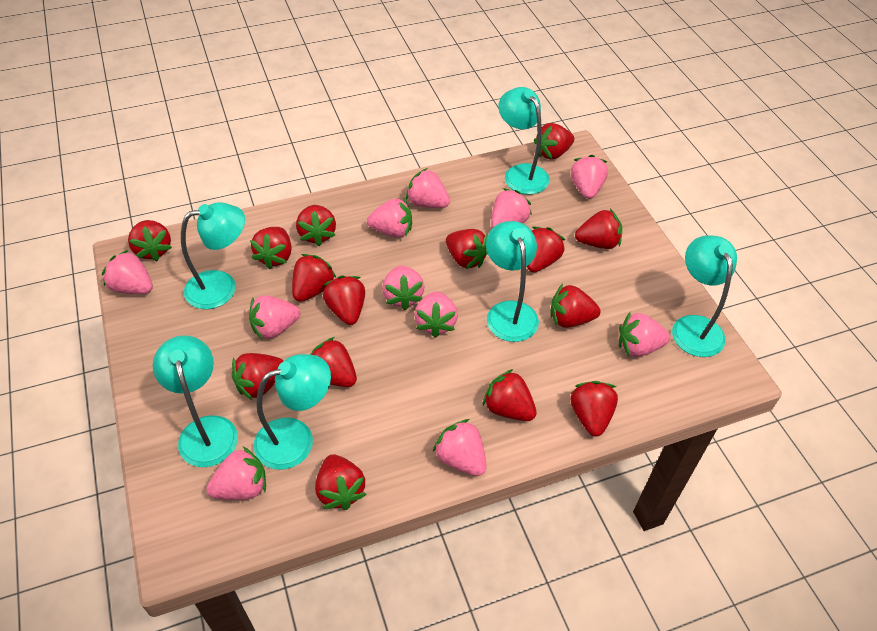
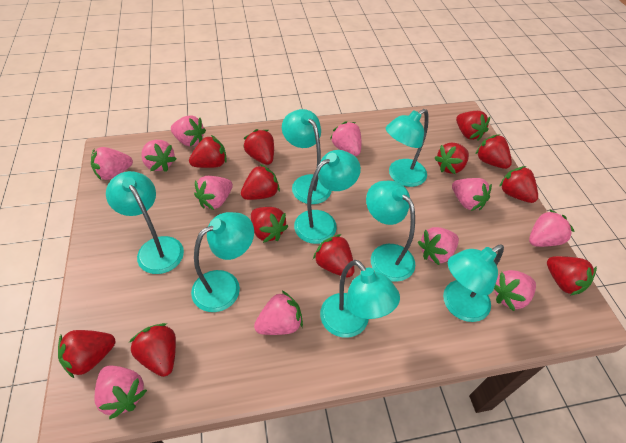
red strawberry: [128,220,172,261] [231,353,283,400] [250,227,292,269] [292,254,336,302] [296,205,336,246] [310,337,357,387] [315,454,367,510] [323,275,365,325] [446,229,488,269] [483,369,537,421] [527,227,565,272] [534,123,574,159] [550,284,601,328] [571,381,618,436] [575,209,622,249] = 15 -> [58,330,115,378] [129,323,176,377] [189,135,227,168] [241,164,280,200] [243,129,274,165] [251,207,289,243] [313,234,354,277] [435,142,469,174] [456,111,490,141] [475,134,512,169] [499,166,538,203] [547,256,597,296] = 12
turquoise lamp: [153,335,238,467] [181,202,245,309] [254,354,331,470] [486,221,539,342] [498,87,550,195] [672,235,737,357] = 6 -> [106,171,184,274] [191,212,254,312] [282,109,332,204] [294,150,361,244] [320,260,400,338] [366,181,415,282] [386,109,429,187] [443,245,504,322] = 8

